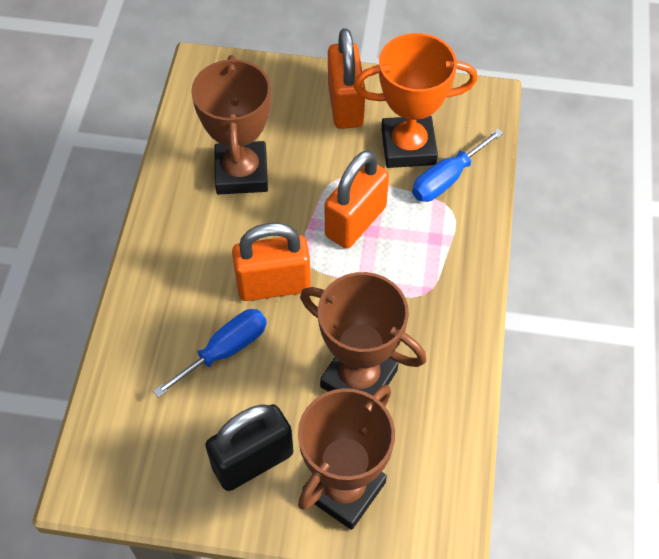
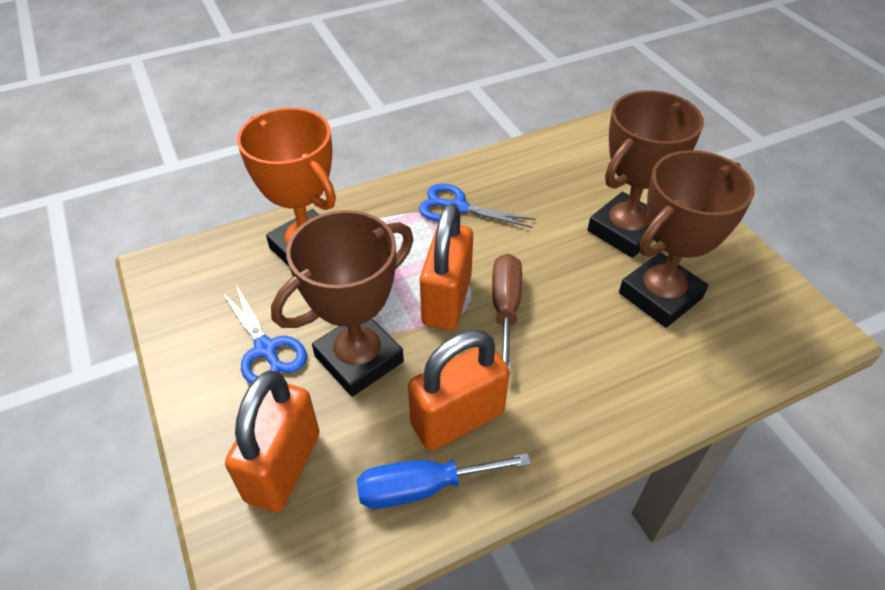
black padlock: [205,404,293,491] = 1 -> none = 0
blue scissors: none = 0 -> [222,285,307,384] [419,184,536,228] = 2
blue screwdriver: [153,309,267,398] [412,129,503,202] = 2 -> [357,453,531,509] = 1
brown screwdriver: none = 0 -> [492,254,522,374] = 1

